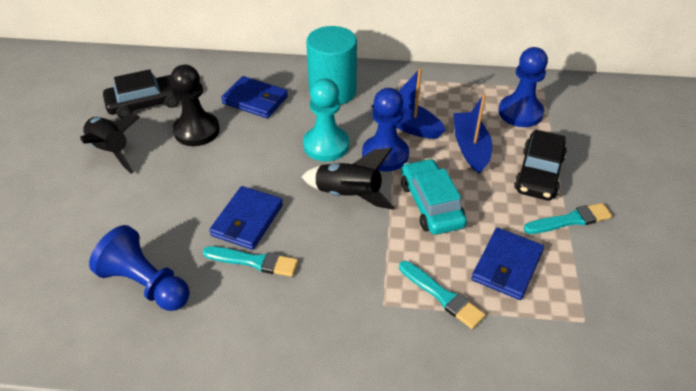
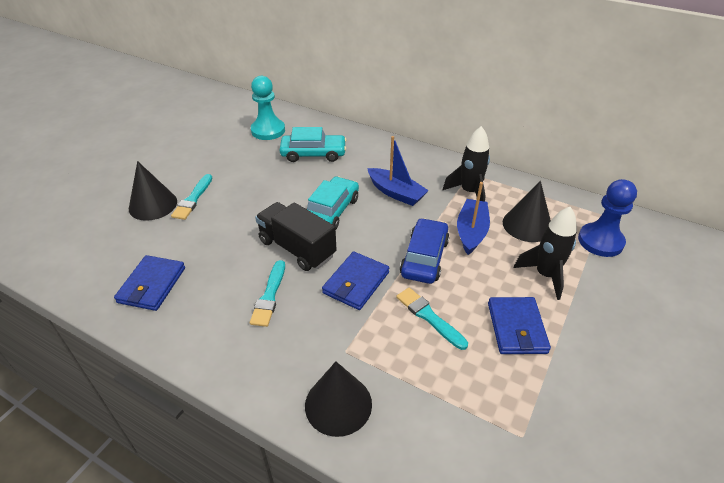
black car: [103,69,180,118] [514,130,567,201] = 2 -> none = 0
black cone: none = 0 -> [129,161,177,221] [305,362,372,437] [503,181,551,242] = 3
black pawn: [170,65,220,146] = 1 -> none = 0
black truck: none = 0 -> [255,202,336,271] = 1
blue car: none = 0 -> [400,218,449,284] = 1
blue pawn: [89,225,190,311] [362,88,409,171] [498,47,548,127] = 3 -> [578,179,637,257] = 1
turquoise car: [401,158,467,235] = 1 -> [280,127,347,162] [307,176,359,229] = 2
turquoise cylinder: [306,26,357,105] = 1 -> none = 0

